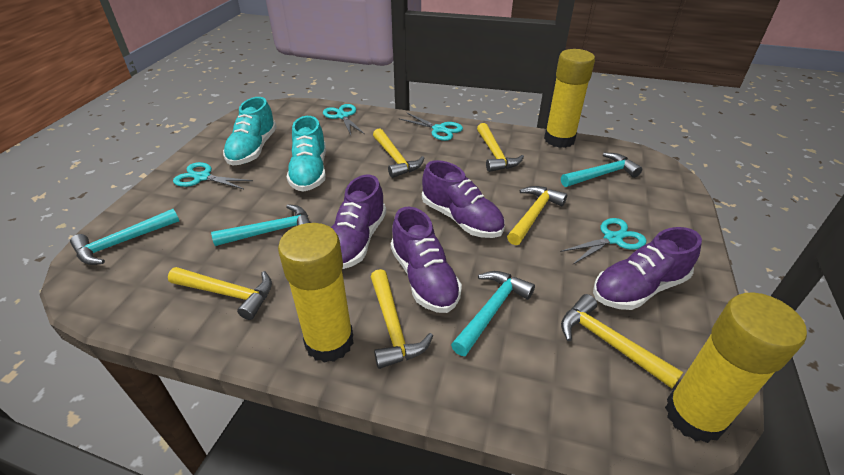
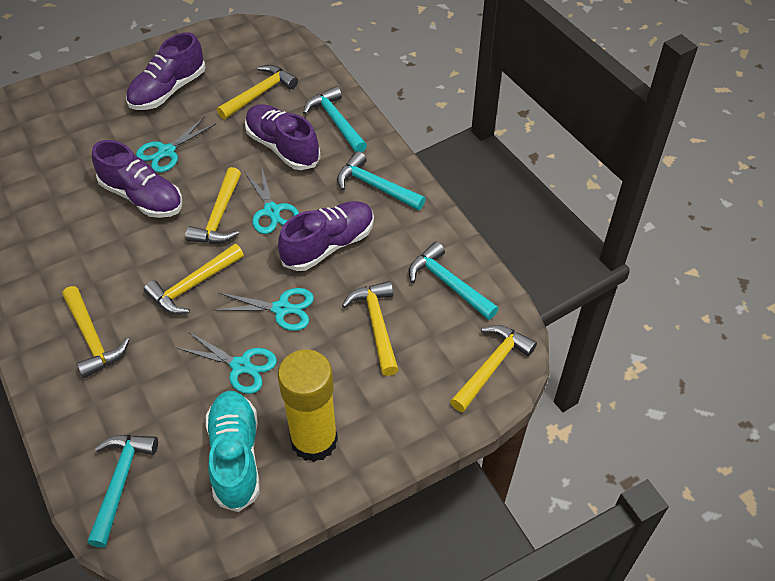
turquoise shoe: [223,97,277,166] [287,116,326,192] = 2 -> [206,391,260,512] = 1
yellow glue stick: [278,223,354,363] [544,49,595,148] [665,292,807,443] = 3 -> [278,349,338,462] = 1

